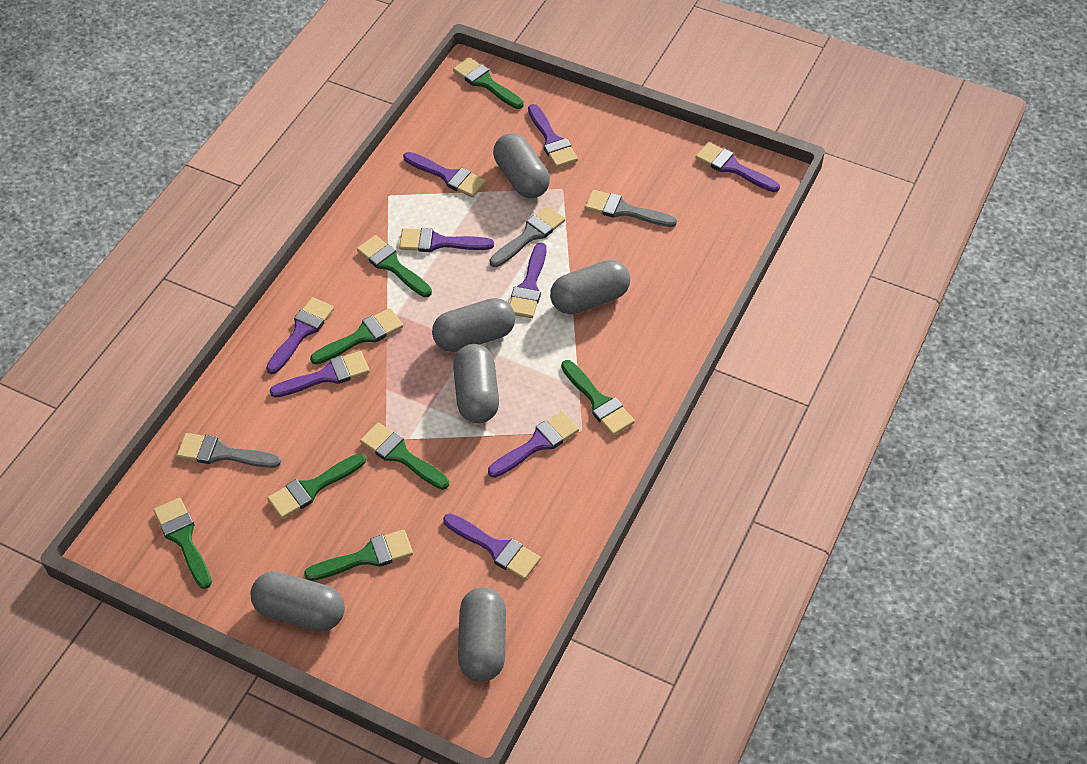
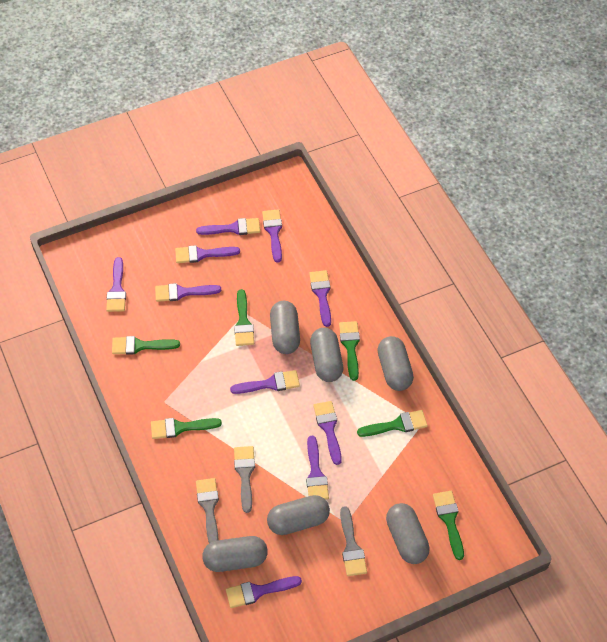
green brush: [153,498,212,589] [267,453,366,519] [304,529,413,581] [310,308,403,365] [357,235,432,297] [360,422,449,490] [453,58,524,109] [561,360,635,436] = 8 -> [112,336,180,355] [151,418,222,439] [234,289,254,346] [339,321,360,381] [357,410,428,437] [433,491,464,560] = 6
purple brush: [266,297,334,374] [269,351,370,398] [399,228,494,252] [403,152,486,197] [443,513,541,580] [488,411,579,478] [510,242,547,318] [528,104,578,168] [695,142,780,192] = 9 -> [106,257,126,312] [155,283,221,302] [175,245,240,263] [196,218,260,235] [226,576,302,608] [230,370,300,394] [262,209,282,263] [306,436,329,500] [309,270,331,327] [313,401,342,465] = 10

